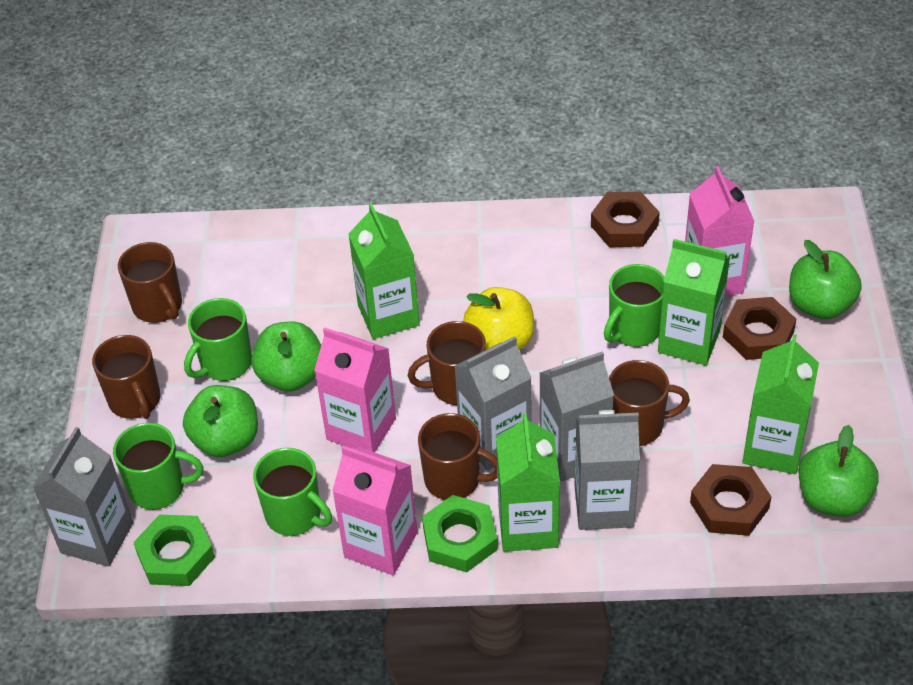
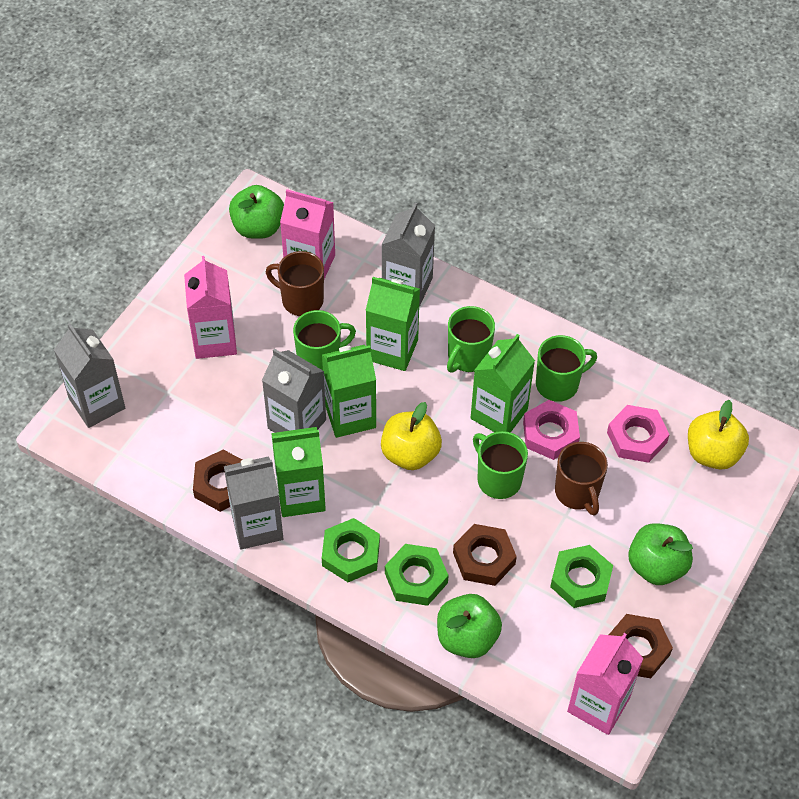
brown mug: [92,335,161,419] [118,242,182,323] [408,321,486,405] [418,413,497,500] [609,360,690,446] = 5 -> [266,251,324,316] [555,442,608,516] = 2
green apple: [183,385,258,457] [252,321,321,392] [789,240,862,319] [799,425,879,517] = 4 -> [229,185,284,239] [437,594,502,658] [628,523,693,585] = 3
green nut: [133,515,215,586] [422,495,497,572] = 2 -> [322,518,380,582] [385,544,449,606] [550,545,613,608] = 3
pink nut: none = 0 -> [523,400,580,460] [607,405,670,463] = 2
yellow apple: [463,287,534,350] = 1 -> [381,402,442,470] [688,400,749,470] = 2

